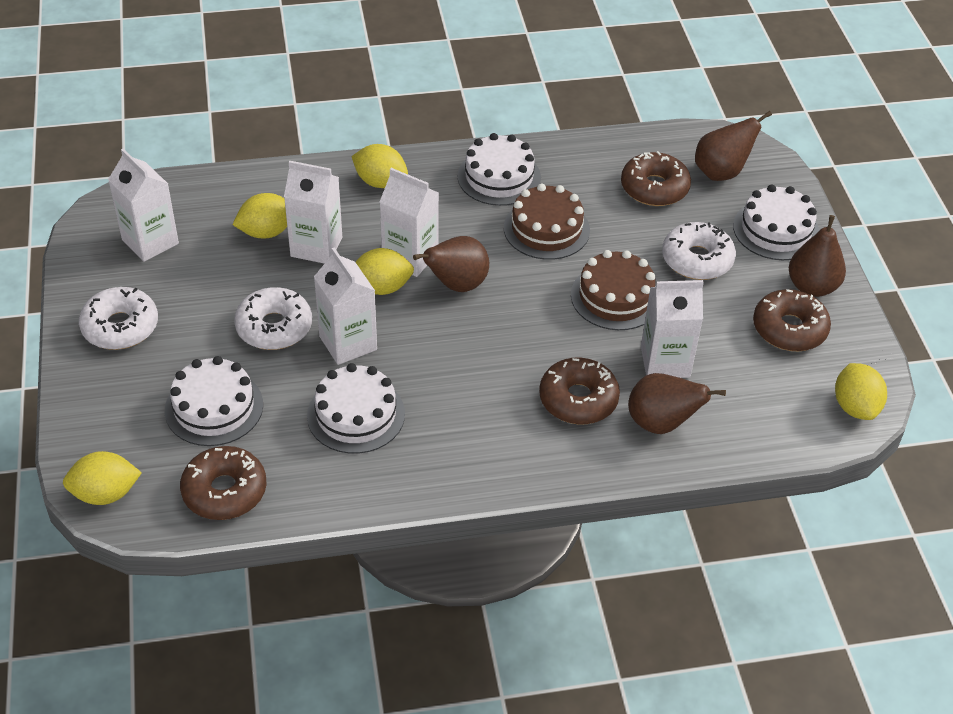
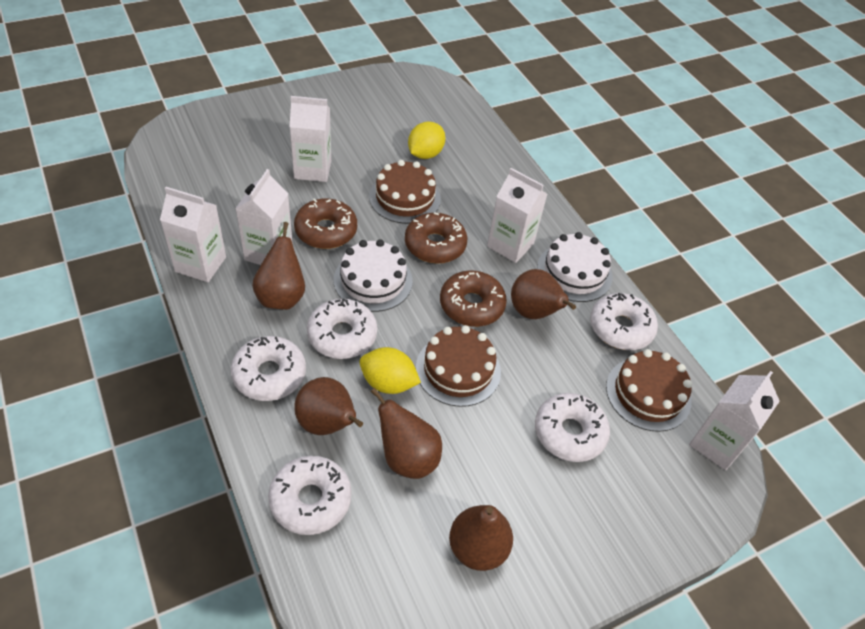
brown cake: [504,183,590,260] [571,250,656,330] = 2 -> [369,160,441,224] [416,325,501,407] [606,349,692,432] = 3
brown donut: [180,446,267,520] [539,358,620,424] [621,151,691,206] [753,289,831,351] = 4 -> [294,198,357,249] [405,212,467,264] [440,270,507,327] = 3
brown pear: [413,236,489,292] [628,373,726,434] [695,111,772,181] [789,215,846,297] = 4 -> [252,222,305,310] [294,377,363,435] [371,388,442,479] [449,505,513,571] [511,269,576,319] = 5
white cake: [165,356,263,446] [307,363,405,454] [458,133,541,206] [733,185,819,260] = 4 -> [334,239,413,312] [537,232,613,302] = 2
white donut: [79,287,158,350] [234,287,312,350] [662,222,736,280] = 3 -> [231,336,306,401] [268,456,352,535] [307,299,377,359] [535,393,610,462] [590,293,658,350] = 5
yellow lemon: [63,451,142,505] [232,193,287,239] [351,144,408,188] [356,248,414,295] [835,363,887,420] = 5 -> [359,347,421,394] [408,122,446,159] = 2

